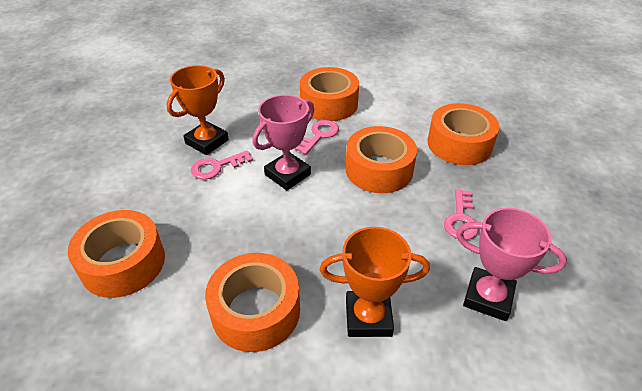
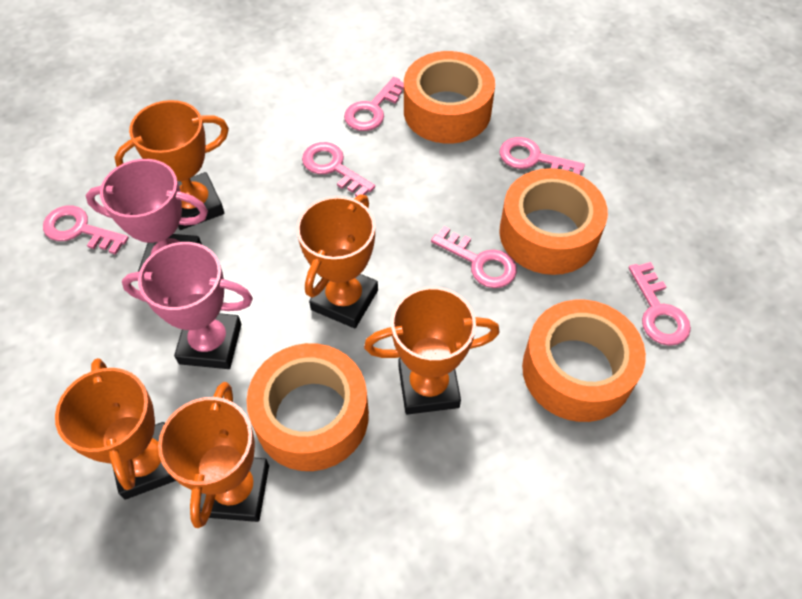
orange tape: [68,210,165,298] [205,253,300,352] [300,67,359,121] [346,126,417,193] [428,103,499,165] = 5 -> [247,343,369,471] [404,51,495,144] [499,168,608,275] [522,300,646,422] = 4
orange trophy: [166,65,229,155] [320,227,430,337] = 2 -> [55,358,176,499] [114,100,229,230] [158,382,269,528] [297,194,378,328] [364,287,500,415] = 5
pink key: [191,150,253,180] [294,120,339,155] [444,189,479,240] = 3 -> [43,205,129,255] [302,142,375,197] [344,77,404,131] [431,226,517,288] [500,137,585,175] [628,262,691,346] = 6

